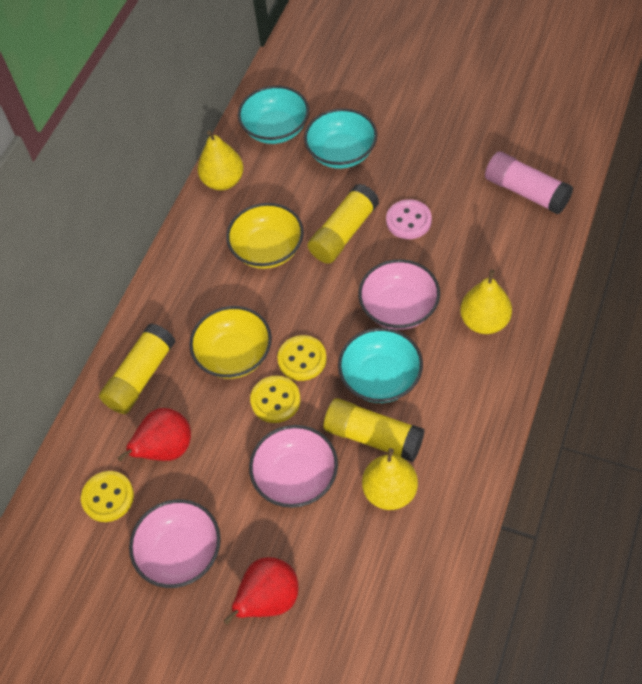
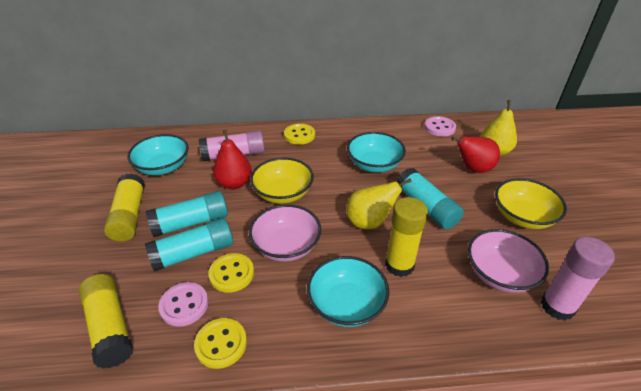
pink bowl: [129,499,221,588] [249,425,338,508] [358,259,440,330] = 3 -> [249,204,321,262] [468,229,549,293] = 2
pink button: [386,199,432,239] = 1 -> [158,282,208,327] [425,116,456,136] = 2
pink glue stick: [485,151,573,215] = 1 -> [199,130,265,161] [541,237,615,321] = 2
turquoise glue stick: none = 0 -> [145,218,233,272] [146,191,228,237] [397,168,464,230] = 3
yellow pear: [198,130,244,190] [362,448,418,510] [460,269,512,334] = 3 -> [346,178,412,229] [480,100,517,156] = 2

